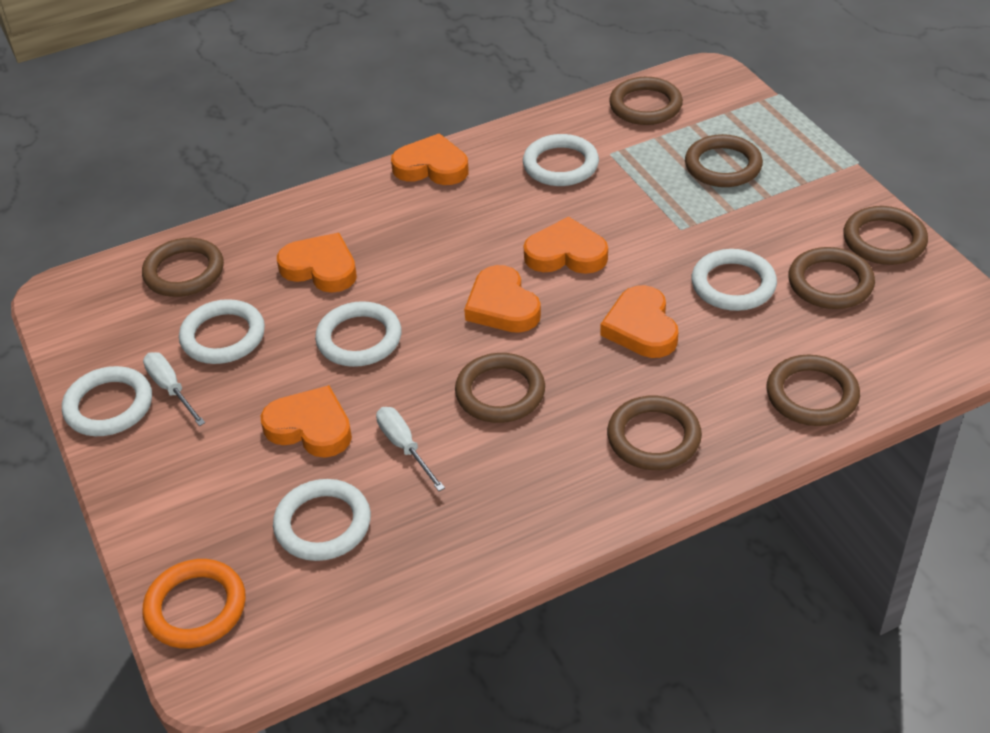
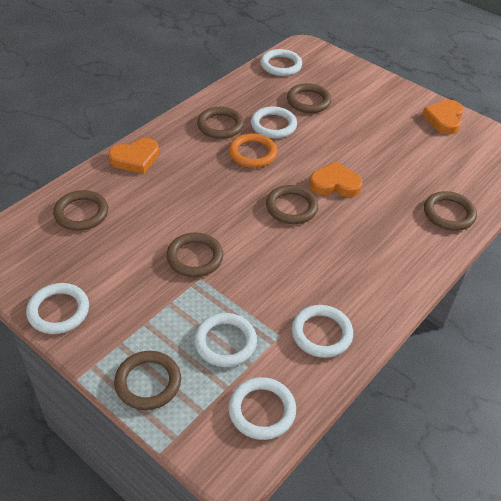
brown ring: [142,238,224,297] [455,353,545,423] [607,396,702,470] [609,77,683,125] [685,134,763,187] [767,355,860,426] [788,247,875,309] [843,206,928,265] = 8 -> [53,190,108,231] [114,351,181,410] [166,233,223,277] [197,107,244,139] [266,185,318,224] [287,83,331,113] [424,191,477,231] = 7
orange heart: [261,385,352,458] [277,233,357,293] [391,133,469,185] [464,265,541,333] [524,217,608,274] [600,285,678,358] = 6 -> [108,138,159,174] [309,161,363,197] [422,100,464,134] = 3
white screwdriver: [143,352,205,426] [376,407,445,491] = 2 -> none = 0

